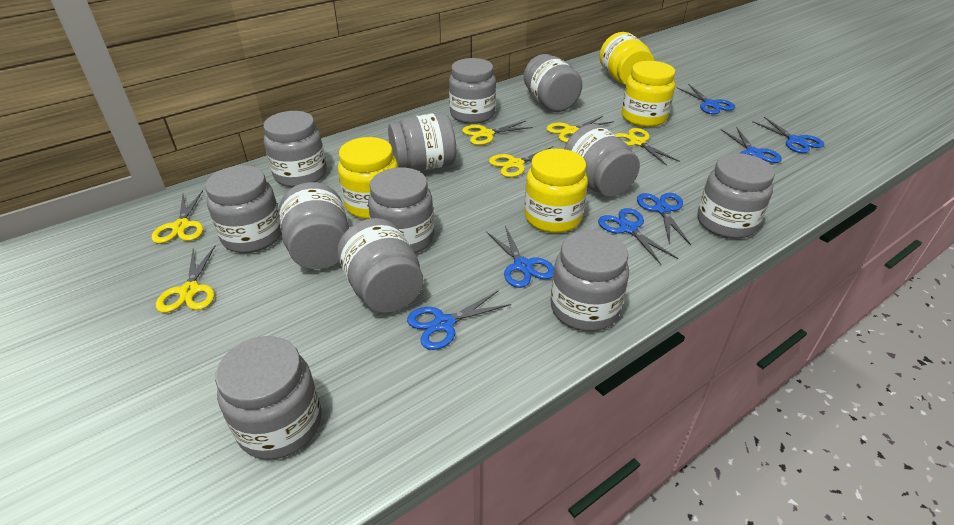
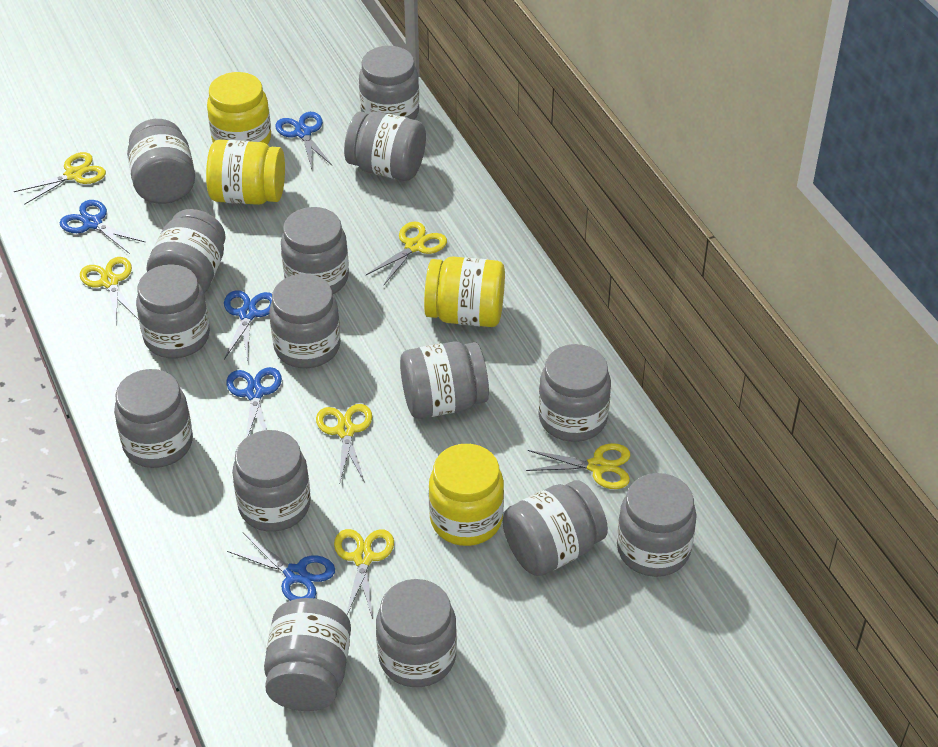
blue scissors: [407,290,511,350] [486,226,554,288] [598,208,678,265] [637,193,691,245] [676,84,735,114] [721,127,782,163] [752,117,825,153] = 7 -> [59,200,145,254] [224,290,272,361] [226,367,282,438] [227,533,335,601] [276,112,332,169] = 5
grey jar: [205,165,282,253] [215,336,322,460] [263,111,327,187] [279,182,349,270] [337,218,424,313] [368,167,434,253] [388,112,456,171] [449,58,496,124] [524,54,582,112] [551,230,629,331] [564,124,640,197] [697,153,775,239] = 12 -> [114,369,193,468] [127,119,195,204] [136,264,210,358] [147,209,226,293] [232,430,311,532] [264,598,351,711] [269,274,341,368] [281,207,349,294] [344,111,426,181] [359,46,419,120] [376,579,457,687] [400,341,489,419] [503,480,608,576] [538,344,611,442] [617,473,697,577] = 15

